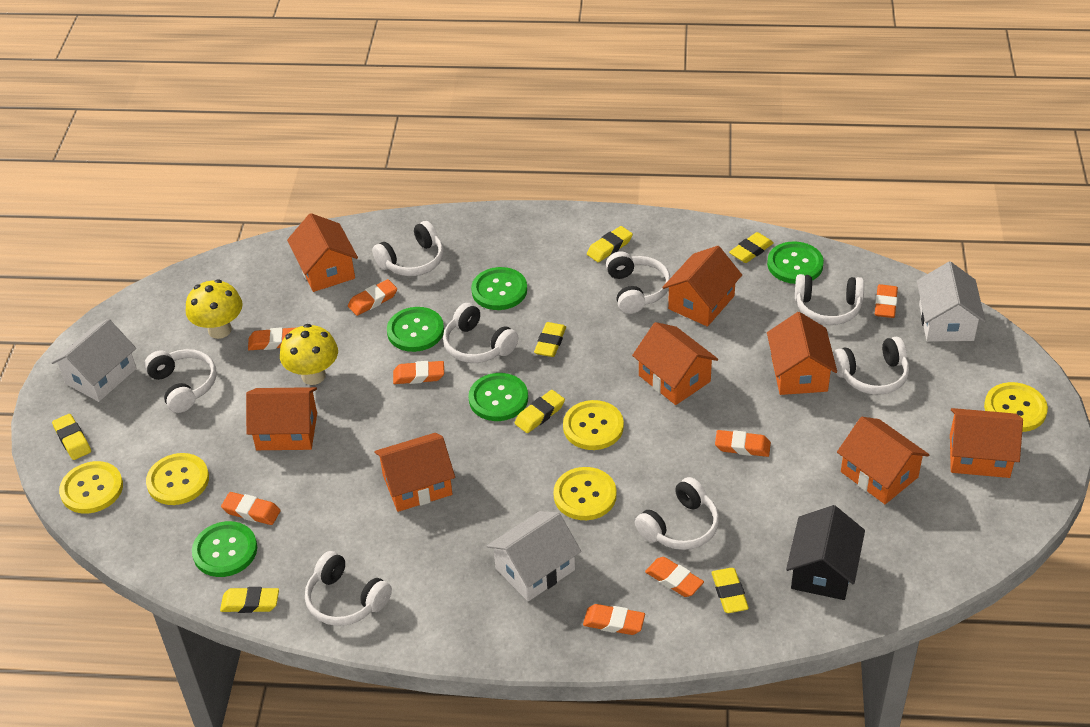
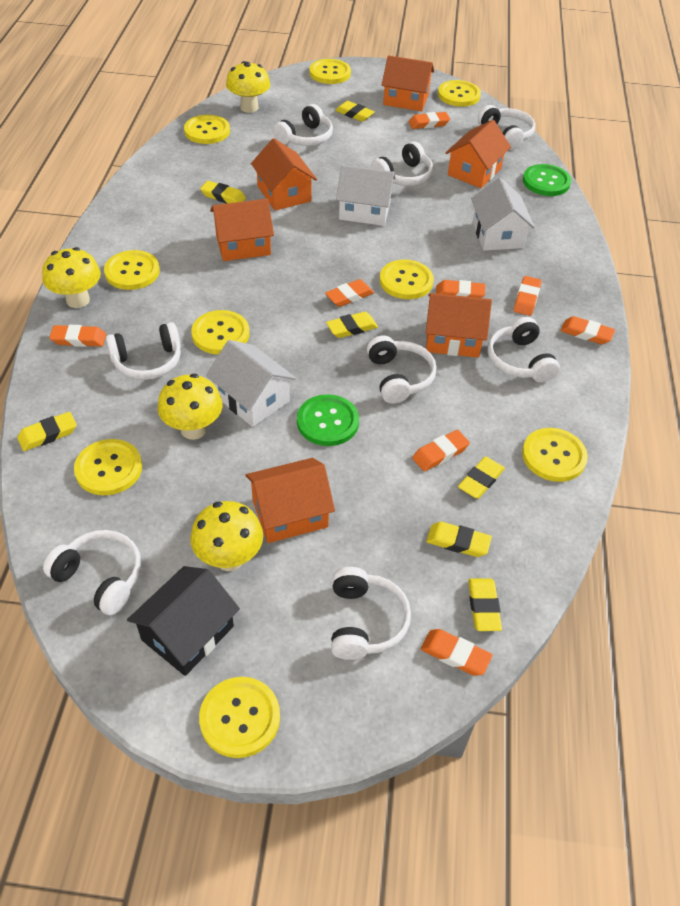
green button: [192,521,257,577] [387,307,444,352] [469,373,528,421] [471,267,527,310] [767,241,824,284] = 5 -> [297,394,359,446] [523,164,571,196] = 2
orange house: [246,387,317,450] [287,213,358,292] [374,433,455,512] [632,322,718,405] [662,246,742,327] [767,312,837,395] [837,417,929,504] [950,408,1023,478] = 8 -> [210,199,274,261] [246,458,335,543] [251,138,317,211] [382,55,434,111] [426,293,492,358] [445,120,511,188] = 6
yellow button: [59,461,123,514] [146,453,209,505] [554,467,617,520] [563,400,624,450] [984,382,1048,432] = 5 -> [74,439,142,495] [104,250,160,290] [184,115,230,144] [191,310,250,355] [199,677,280,758] [309,59,351,84] [380,260,434,299] [438,80,481,107] [522,428,588,482] = 9
yellow mushroom: [186,279,243,339] [280,324,338,385] = 2 -> [42,247,101,308] [158,374,222,440] [190,501,263,571] [226,61,270,113] = 4

